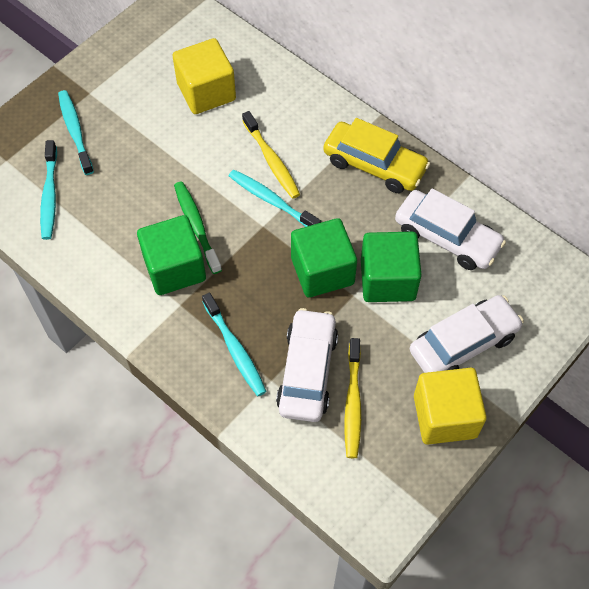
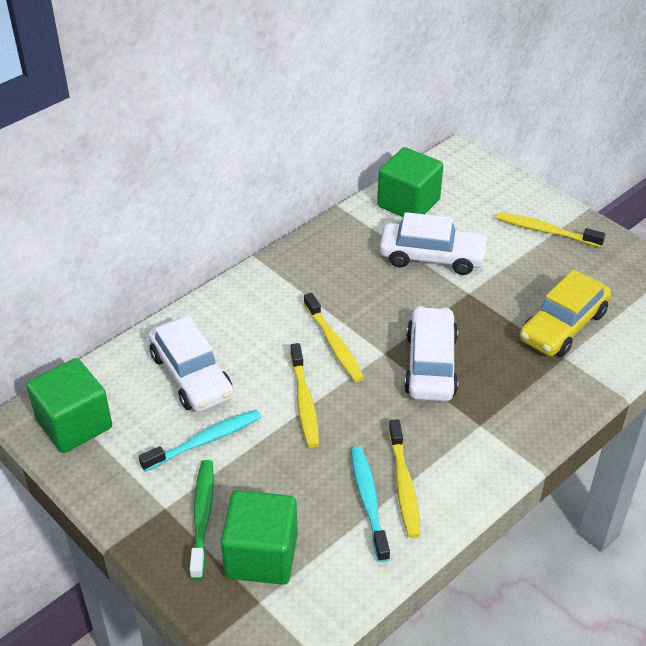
turquoise toothbrush: [40,140,57,240] [58,90,94,175] [202,292,267,396] [229,170,321,227] = 4 -> [139,410,261,471] [351,446,390,562] = 2
yellow cube: [172,38,236,114] [414,368,487,445] = 2 -> none = 0
yellow toothbrush: [242,111,300,199] [344,338,361,458] = 2 -> [290,343,319,448] [304,293,364,382] [389,419,420,538] [496,212,605,247] = 4

